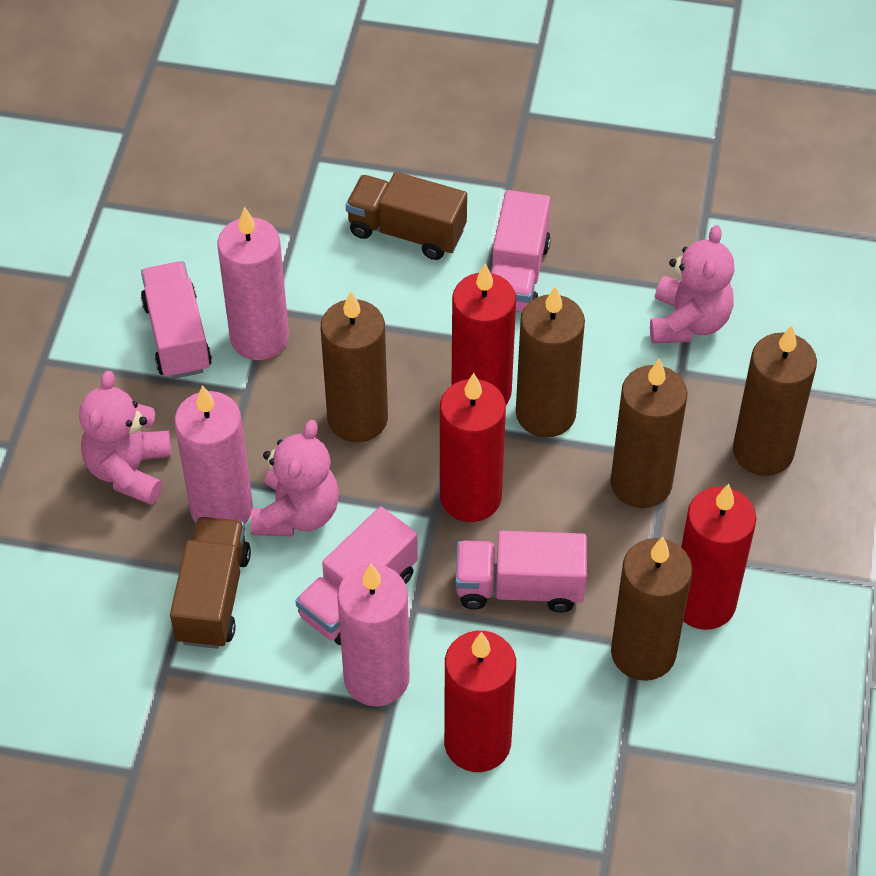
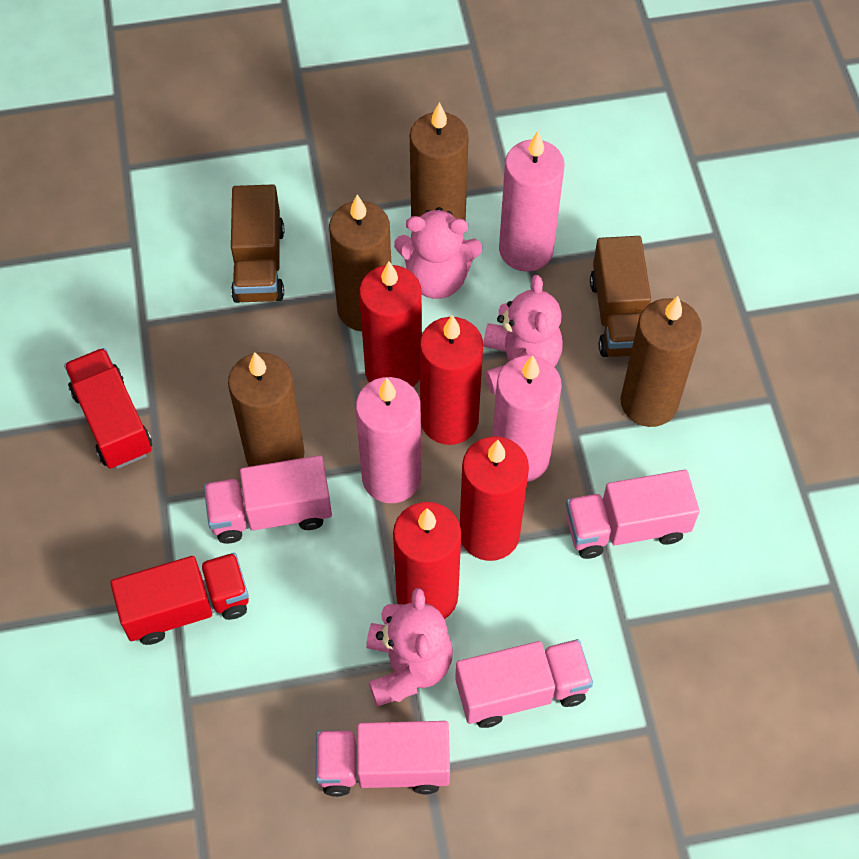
brown candle: [321,291,388,442] [516,286,585,438] [610,358,688,508] [611,537,693,681] [733,325,817,476] = 5 -> [228,352,305,467] [329,194,391,331] [410,102,469,221] [620,296,702,427] = 4
red truck: none = 0 -> [64,348,152,469] [110,553,249,645] = 2

